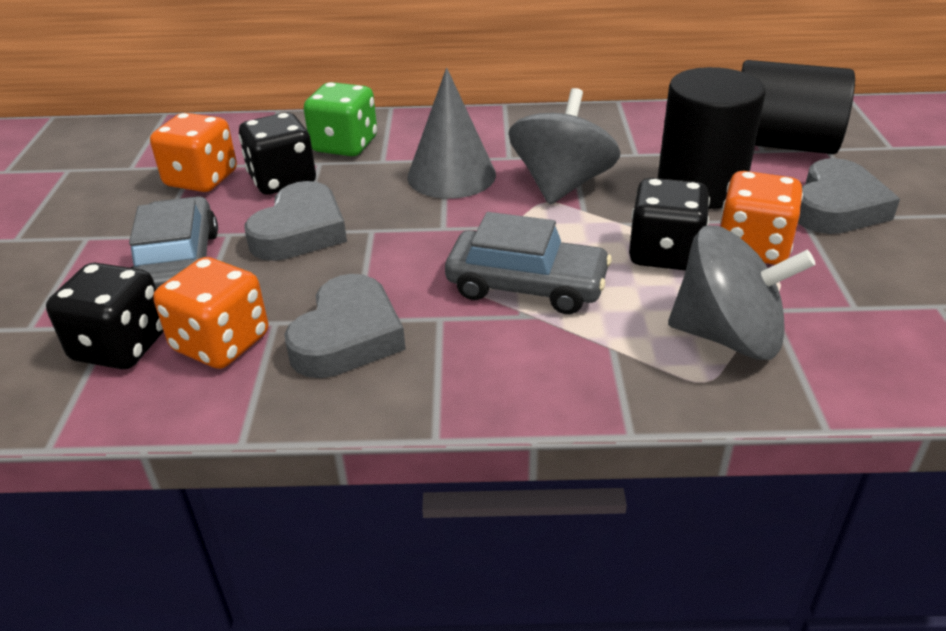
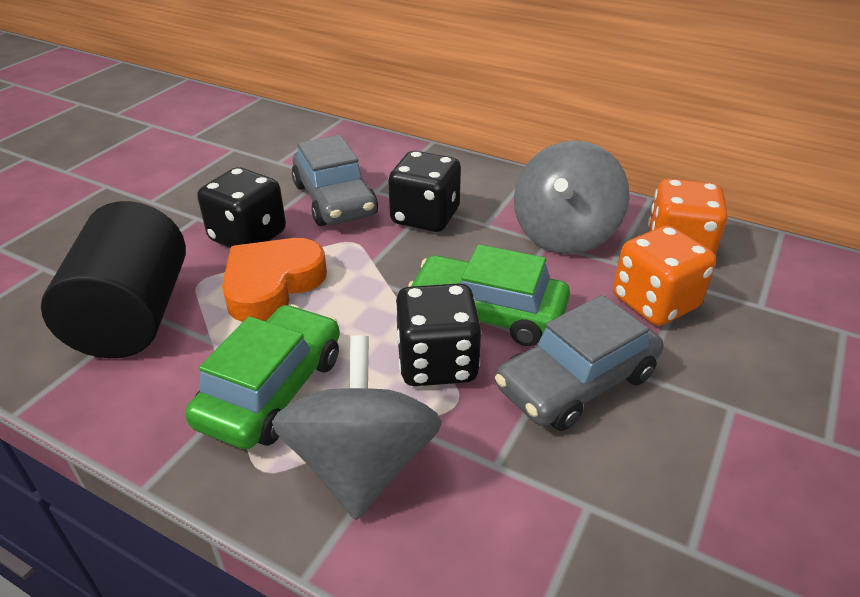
black cylinder: [658,67,766,209] [741,60,855,154] = 2 -> [41,201,186,358] = 1
green car: none = 0 -> [185,304,340,449] [408,244,570,346] = 2
green dice: [304,82,377,156] = 1 -> none = 0
grey cone: [407,68,496,199] = 1 -> none = 0
grey heart: [245,181,347,261] [284,274,406,378] [798,158,900,234] = 3 -> none = 0
orange dice: [150,113,237,192] [153,257,268,369] [720,171,803,265] = 3 -> [613,226,716,326] [648,179,728,255] = 2
orange heart: none = 0 -> [222,238,327,322] = 1

